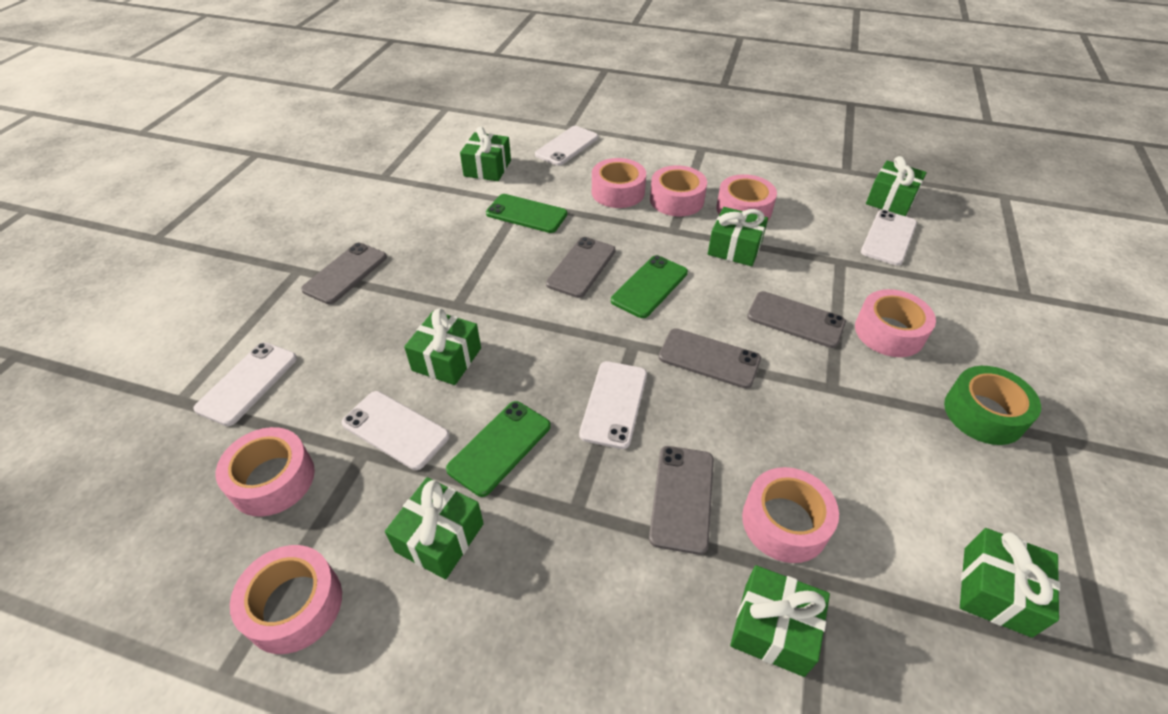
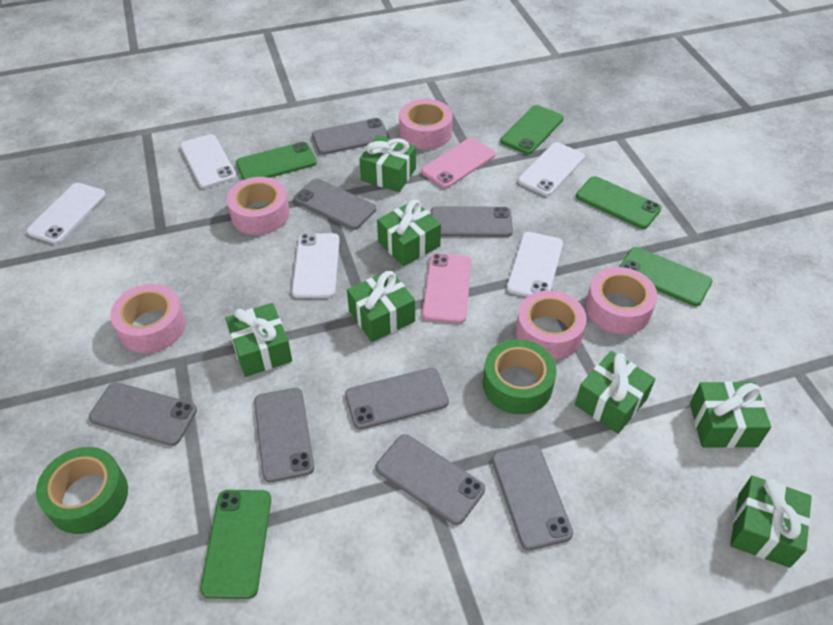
green phone: [446,401,551,497] [486,194,567,233] [611,255,688,318] = 3 -> [200,490,271,599] [236,142,317,180] [500,105,564,154] [576,176,661,229] [619,247,712,306] = 5
green tape: [944,366,1041,445] = 1 -> [36,447,128,534] [483,339,557,414] = 2
grey phone: [301,243,387,304] [546,237,616,298] [649,446,714,555] [659,328,761,389] [747,291,846,348] = 5 -> [89,382,197,446] [254,388,314,482] [294,179,376,230] [312,118,389,155] [345,368,449,430] [376,434,485,525] [431,206,513,237] [492,444,573,550] = 8
pink phone: none = 0 -> [421,138,495,188] [422,253,472,323] = 2
pink tape: [216,427,315,517] [230,545,342,654] [592,158,646,208] [650,165,707,216] [716,174,777,220] [742,467,839,563] [855,289,936,357] = 7 -> [110,284,186,353] [227,177,290,235] [399,99,453,150] [515,290,587,360] [586,267,657,334] = 5

